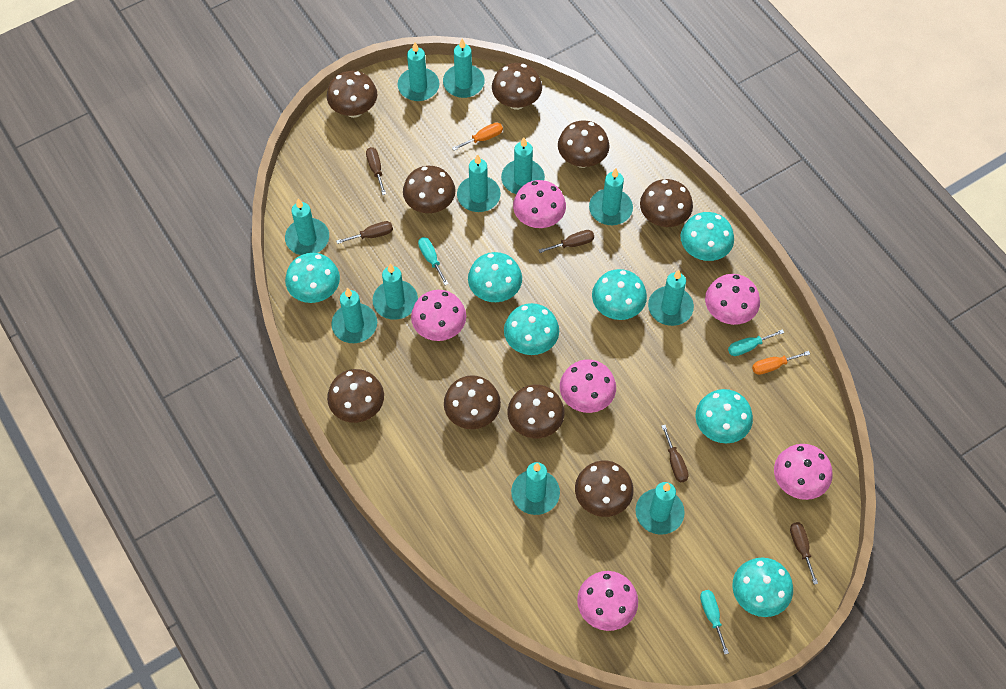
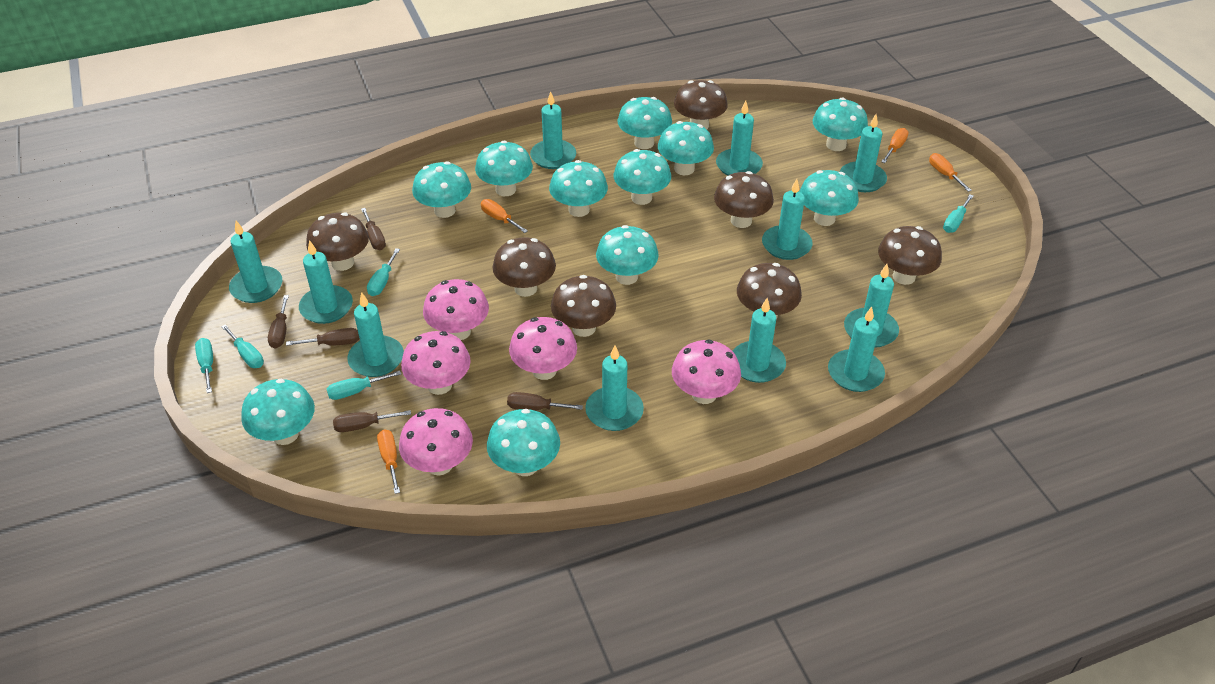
brown mushroom: [327,71,377,118] [327,369,384,423] [403,166,456,213] [444,375,501,429] [492,63,542,110] [508,384,565,438] [558,120,610,168] [575,461,634,517] [640,179,693,227] = 9 -> [306,213,369,271] [493,237,556,297] [551,275,616,337] [674,80,728,129] [714,171,774,228] [737,263,802,319] [878,226,942,285] = 7
orange screwdriver: [452,123,503,151] [752,351,810,375] = 2 -> [377,429,400,494] [481,199,528,233] [881,128,909,163] [929,153,972,192] = 4
pink mushroom: [411,290,466,341] [513,180,566,228] [560,359,616,413] [577,571,638,631] [705,274,760,325] [774,444,833,500] = 6 -> [399,408,473,476] [401,331,471,395] [423,279,489,340] [509,317,577,380] [672,339,741,404] = 5
turquoise mushroom: [285,253,340,303] [468,252,522,302] [504,303,559,355] [592,269,647,320] [681,212,734,261] [696,389,753,443] [732,558,793,617] = 7 -> [241,379,315,445] [412,161,471,218] [475,141,533,196] [487,409,560,476] [549,160,608,217] [596,225,659,285] [613,149,671,205] [618,97,672,149] [658,121,714,175] [799,170,859,226] [813,97,868,151] = 11
turquoise screwdriver: [418,237,448,285] [700,590,729,654] [728,329,784,356] = 3 -> [195,338,213,393] [221,324,264,368] [327,371,401,400] [367,248,400,296] [943,194,973,233] = 5

